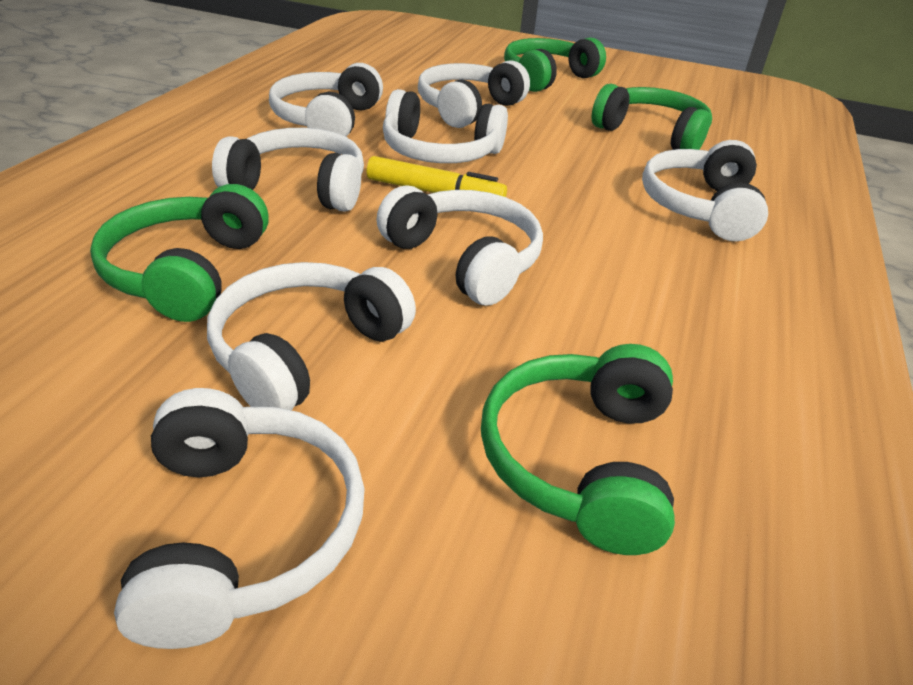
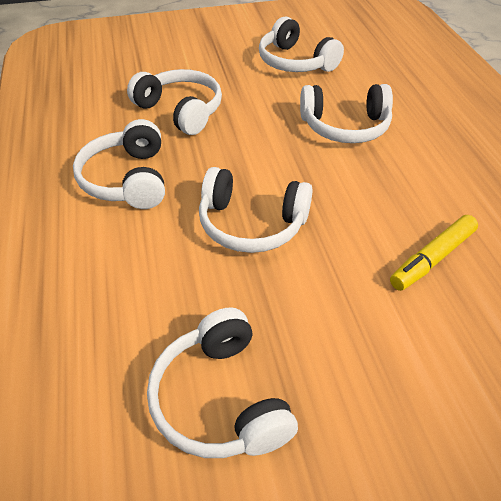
green headphones: [90,184,269,322] [481,344,675,555] [504,37,606,92] [592,84,712,150] = 4 -> none = 0
white headphones: [114,388,365,649] [207,262,416,410] [212,128,364,212] [269,63,383,137] [377,186,543,305] [383,89,508,163] [418,60,530,128] [642,140,768,241] = 8 -> [73,119,165,209] [127,69,222,135] [147,308,298,458] [199,167,313,253] [259,17,344,72] [300,84,393,143] = 6

